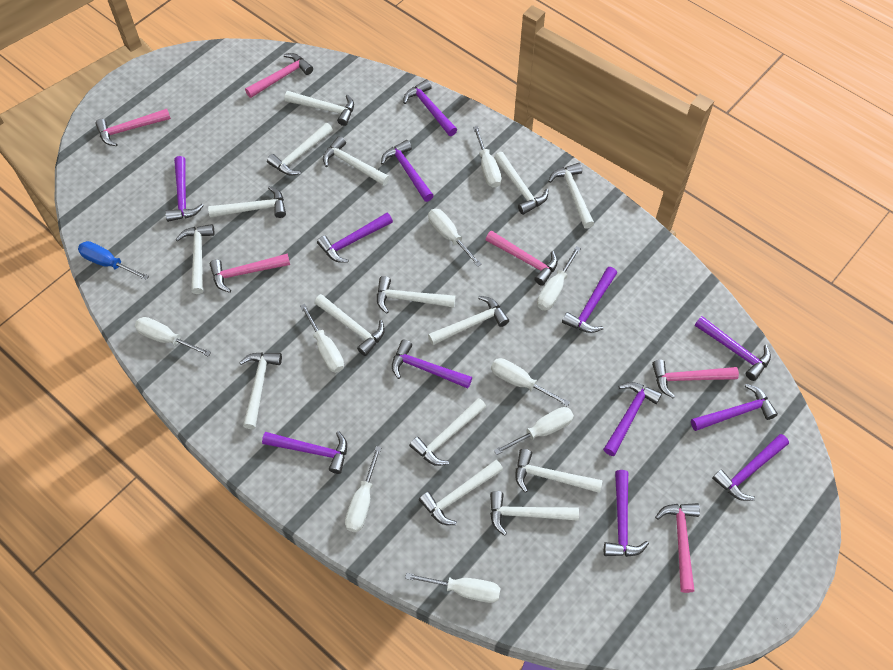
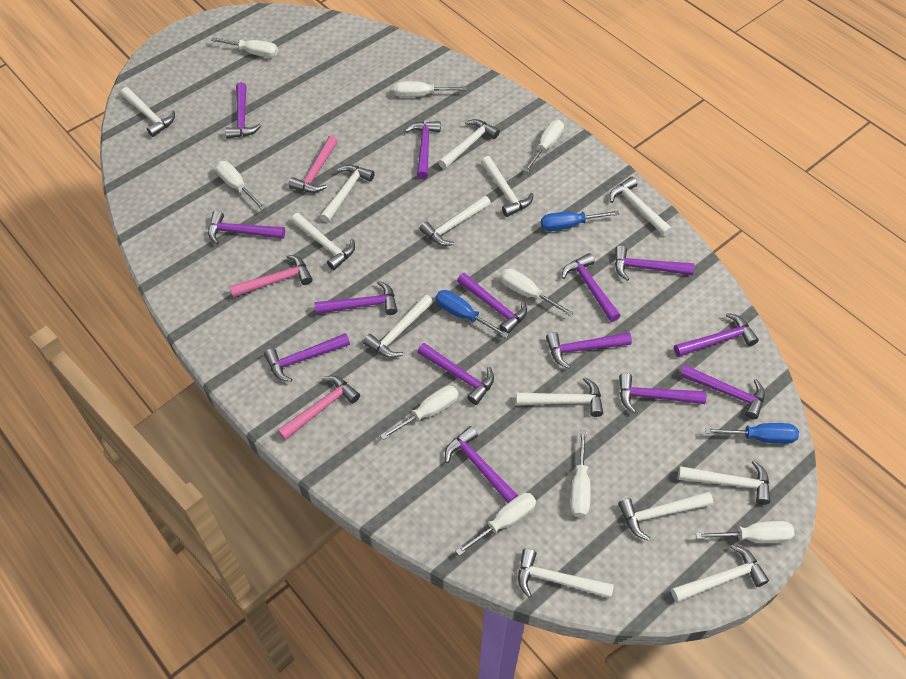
blue screwdriver: [78,241,149,280] = 1 -> [435,290,509,338] [541,210,620,231] [705,423,799,444] = 3
pink hammer: [95,109,171,146] [210,253,290,293] [245,53,313,98] [485,231,558,286] [652,360,739,398] [655,503,700,593] = 6 -> [230,255,312,298] [277,376,360,440] [289,136,338,193] = 3
purple hammer: [165,156,204,222] [262,431,347,474] [317,213,393,263] [381,140,434,202] [392,339,472,388] [403,79,457,136] [562,267,617,333] [603,382,662,456] [604,470,649,557] [691,384,778,431] [695,316,771,381] [712,434,789,501] = 12 -> [208,211,285,244] [225,82,262,139] [264,333,350,382] [315,281,398,315] [405,121,441,179] [417,343,494,405] [445,426,519,503] [457,273,527,334] [546,332,632,369] [562,253,621,322] [615,245,695,281] [619,373,707,413] [674,313,759,357] [680,365,765,419] = 14
white hammer: [175,224,215,294] [208,186,286,218] [239,352,282,429] [267,123,333,176] [285,91,354,126] [314,294,385,356] [323,136,390,186] [377,276,456,313] [409,398,486,466] [419,460,503,525] [428,296,509,345] [490,491,579,536] [494,152,548,215] [515,449,603,493] [548,163,594,229] = 15 -> [121,87,175,137] [291,213,355,270] [320,165,375,223] [363,294,433,358] [420,195,491,246] [438,119,500,169] [481,156,534,217] [516,377,603,417] [518,548,614,599] [610,177,672,236] [618,492,713,541] [671,545,769,602] [678,460,771,505] = 13

